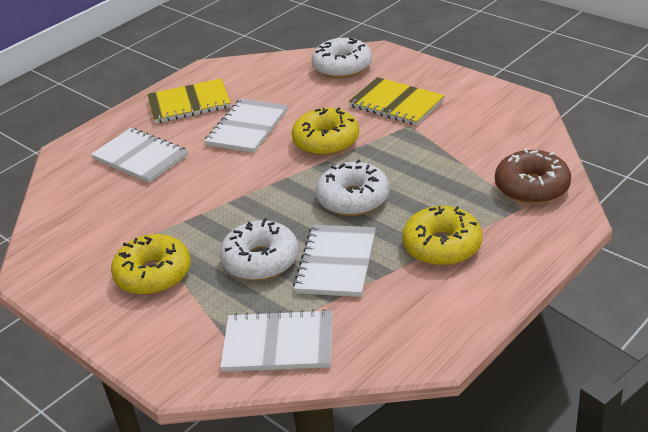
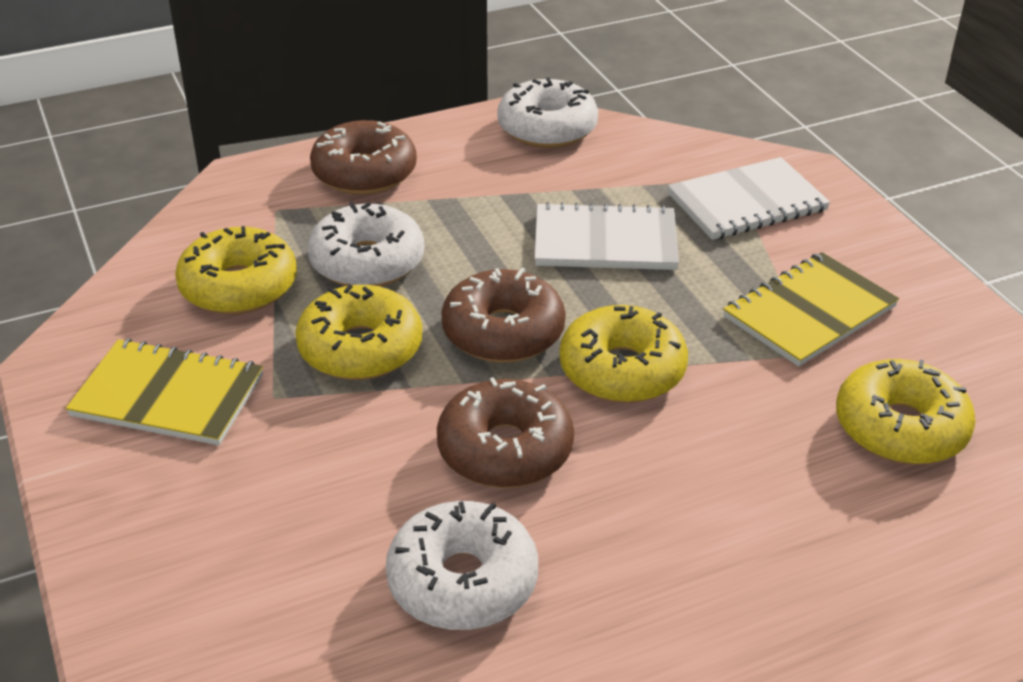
brown donut: [495,148,571,204] = 1 -> [310,120,417,195] [437,377,574,488] [441,268,566,363] = 3
white notebook: [91,128,188,183] [204,99,288,153] [220,309,333,372] [293,225,376,297] = 4 -> [534,202,679,270] [667,157,830,240] = 2
yellow donut: [111,234,191,295] [291,107,359,156] [402,206,482,266] = 3 -> [175,226,297,315] [295,285,422,380] [559,305,688,403] [836,359,976,465] = 4

